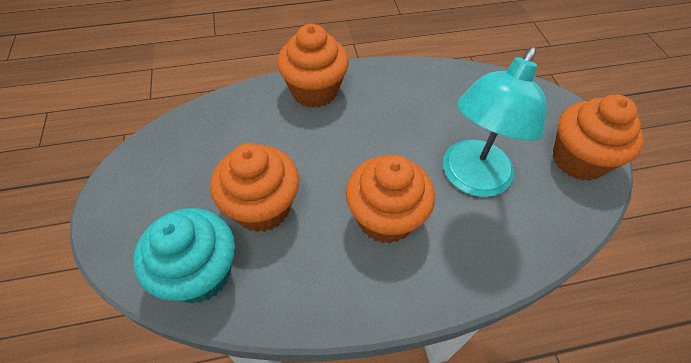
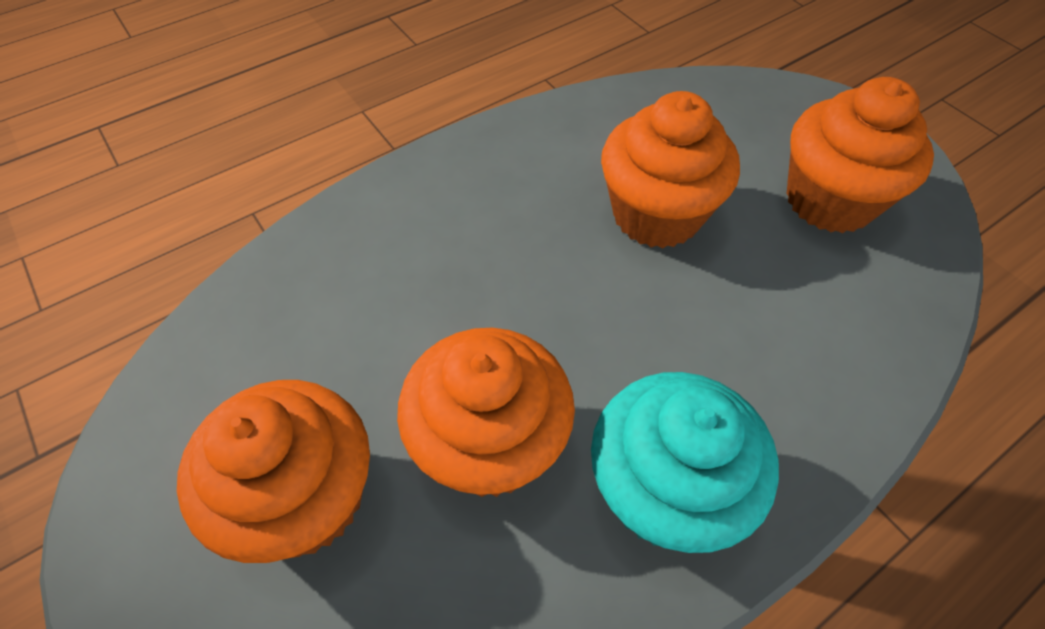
turquoise lamp: [443,47,547,197] = 1 -> none = 0

